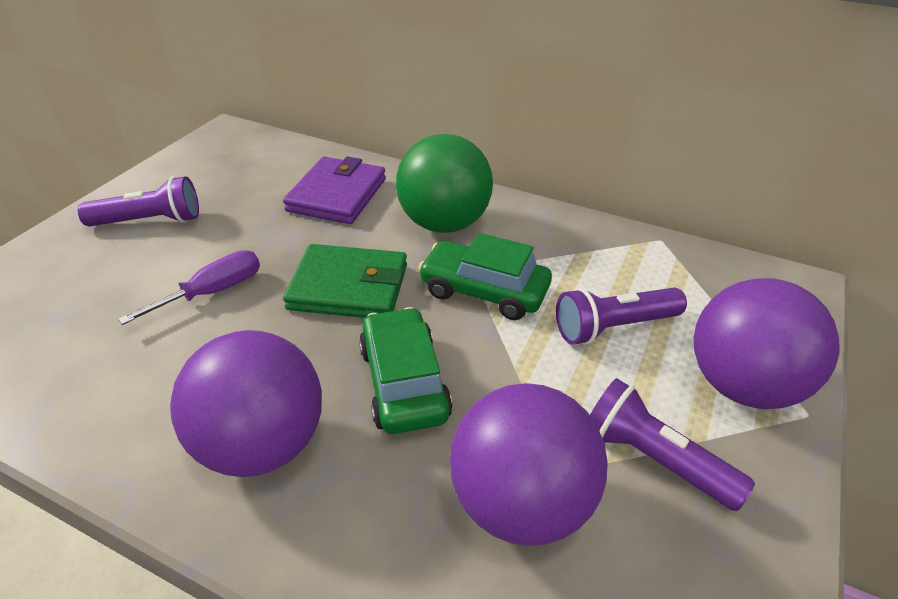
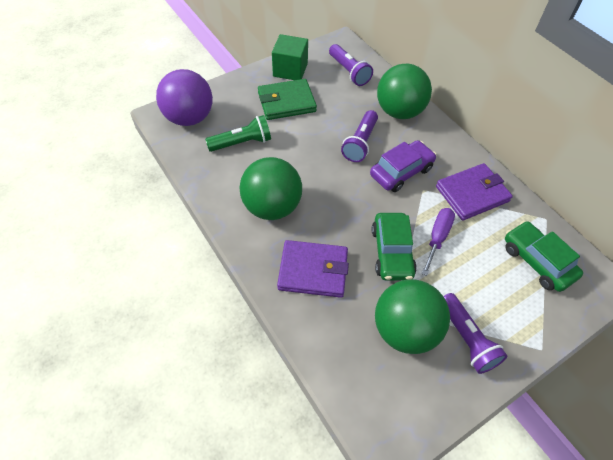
green ball: [396,134,493,233] = 1 -> [239,157,302,220] [375,279,450,354] [377,64,432,119] = 3
green cube: none = 0 -> [272,34,308,80] = 1
green flashlight: none = 0 -> [205,115,271,152] = 1
purple ball: [170,330,322,477] [450,383,608,546] [694,278,839,409] = 3 -> [156,69,213,126] = 1
purple car: none = 0 -> [370,140,436,192] = 1
purple wallet: [283,156,386,224] = 1 -> [277,240,349,298] [436,163,513,221] = 2

